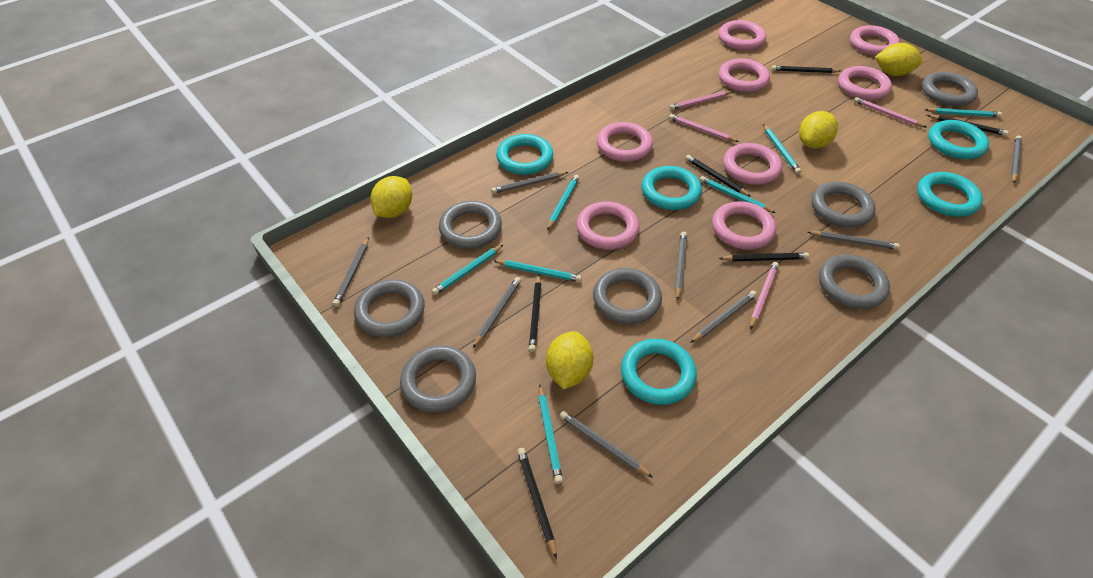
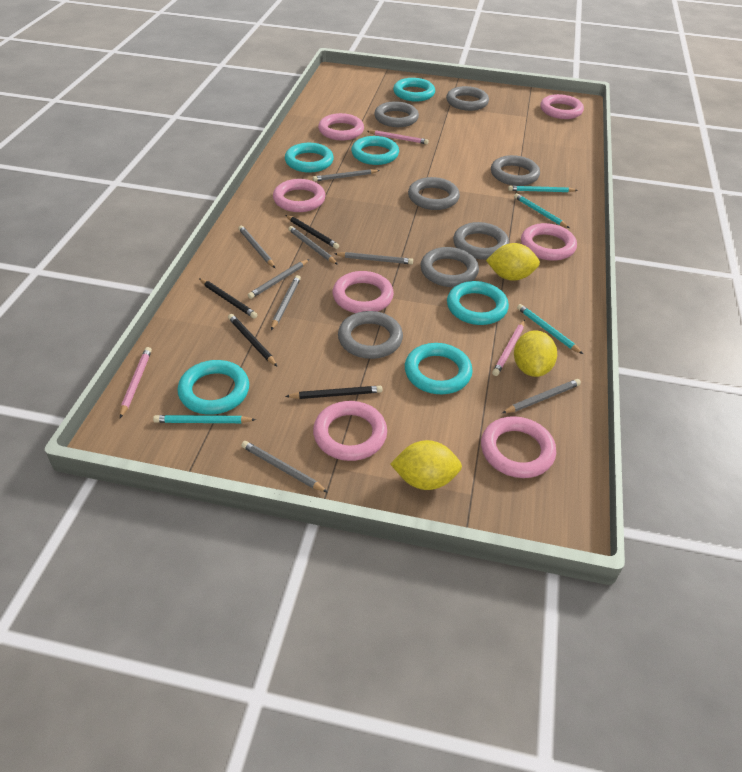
black pencil: [517,448,557,559] [528,275,541,352] [685,155,751,197] [719,253,809,262] [771,65,841,73] [927,115,1008,136] = 6 -> [199,279,258,319] [228,314,278,367] [285,215,339,249] [285,386,383,399] = 4
pink pencil: [669,114,739,142] [670,91,733,110] [750,262,779,329] [854,97,927,128] = 4 -> [120,347,152,418] [367,130,429,144] [492,320,525,376] = 3
pink ring: [576,201,639,250] [597,122,653,162] [712,201,776,250] [718,20,766,50] [719,58,770,92] [723,143,782,185] [838,66,892,100] [850,25,900,56] = 8 -> [273,179,326,212] [313,401,387,461] [318,113,364,140] [332,271,394,313] [481,416,556,478] [521,223,577,261] [540,94,584,119] = 7
turquoise pencil: [432,245,503,295] [494,260,582,282] [538,384,563,484] [547,175,579,230] [699,176,775,213] [763,124,801,174] [925,108,1002,117] = 7 -> [153,415,256,423] [508,185,577,192] [514,193,569,228] [517,304,583,354] = 4
turquoise ring: [496,134,553,175] [621,339,697,405] [642,166,702,210] [917,172,983,217] [928,120,989,159] = 5 -> [177,360,249,415] [285,143,334,173] [351,136,399,165] [393,78,435,102] [405,343,473,394] [447,281,509,325] = 6
yellow lemon: [370,176,412,218] [546,331,594,389] [799,111,838,149] [875,43,923,76] = 4 -> [390,440,462,490] [486,243,540,281] [514,330,557,377] = 3

